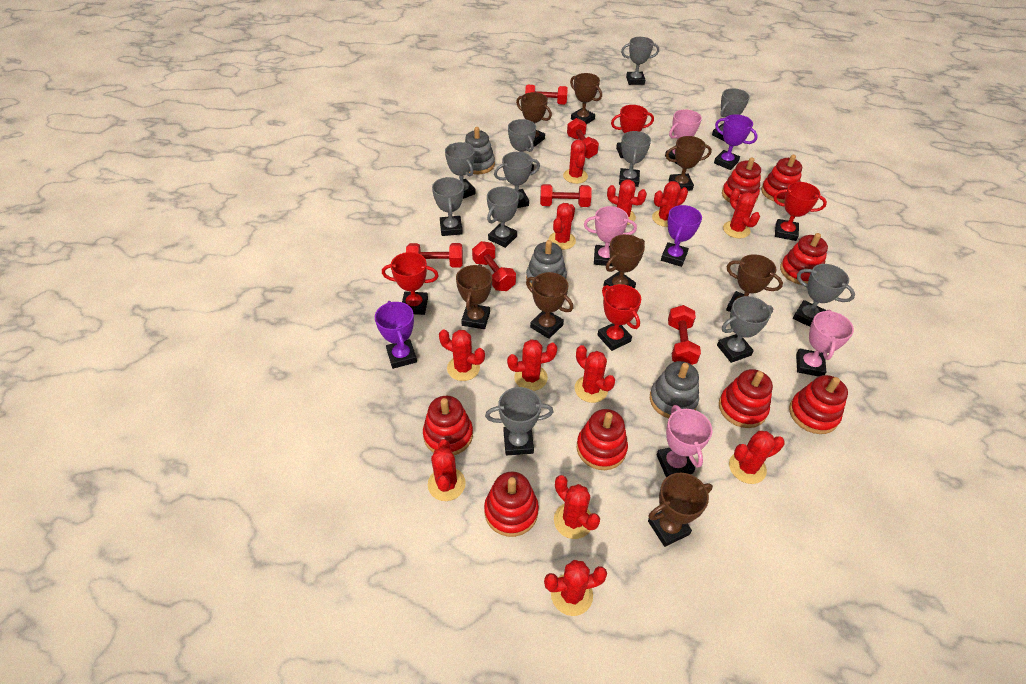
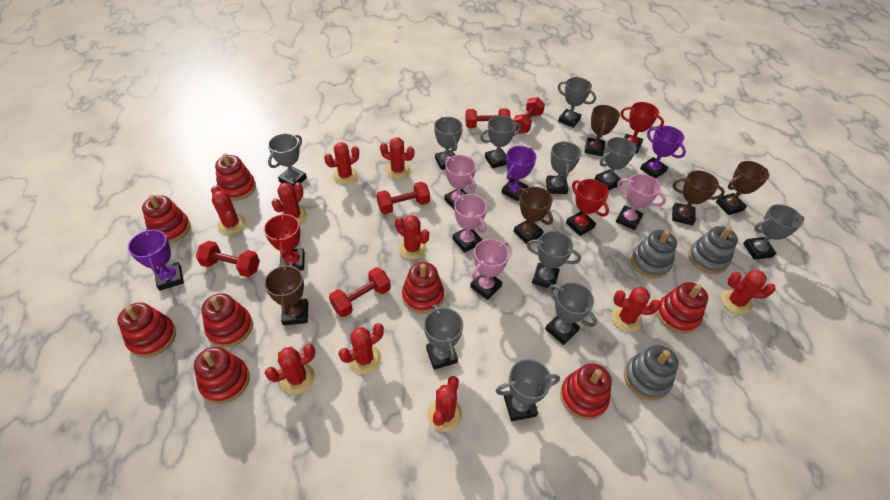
brown trophy: [456,264,492,329] [516,92,552,147] [526,272,573,339] [570,73,602,124] [603,234,645,288] [648,473,713,547] [666,136,712,191] [726,254,783,312] = 8 -> [264,263,308,325] [514,187,553,244] [585,105,620,156] [672,170,725,225] [716,161,769,215] = 5
red cactus: [428,439,466,501] [439,329,485,381] [507,339,557,391] [544,560,607,616] [548,203,576,250] [554,475,600,539] [563,139,588,184] [574,345,615,403] [607,179,647,225] [652,181,688,227] [723,189,760,238] [729,431,785,484] = 12 -> [211,186,246,235] [265,344,315,394] [271,183,307,225] [324,142,359,184] [339,323,384,374] [380,137,414,179] [395,215,429,260] [427,376,462,432] [611,287,661,332] [721,270,775,314] = 10
red dumbbell: [406,243,463,268] [472,241,516,291] [525,85,568,105] [540,184,591,207] [567,118,599,159] [668,305,701,365] = 6 -> [196,241,260,277] [329,267,391,317] [377,182,430,214] [465,108,511,128] [513,97,545,134] = 5
red trophy: [382,252,439,315] [598,284,641,351] [611,105,654,158] [773,182,827,241] = 4 -> [264,212,305,270] [566,179,609,236] [620,102,664,154] = 3

